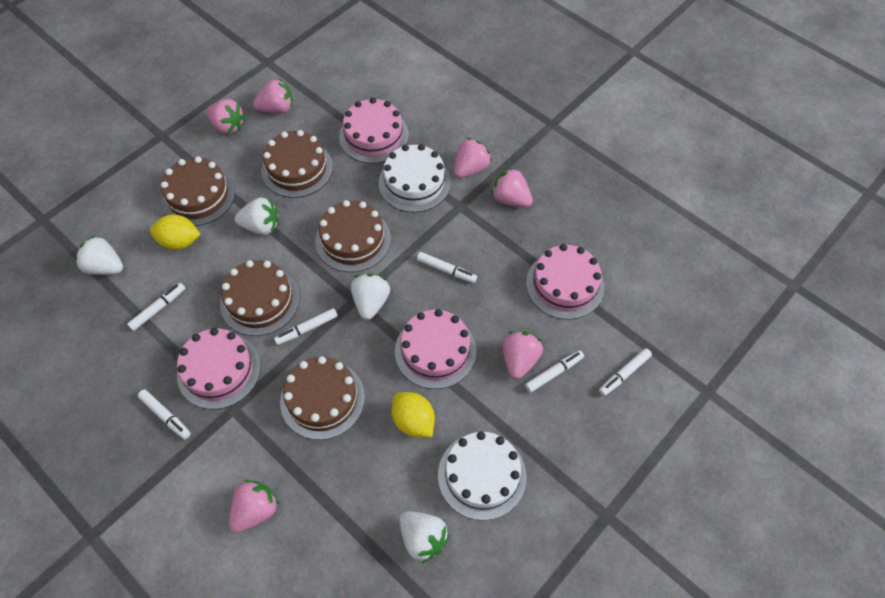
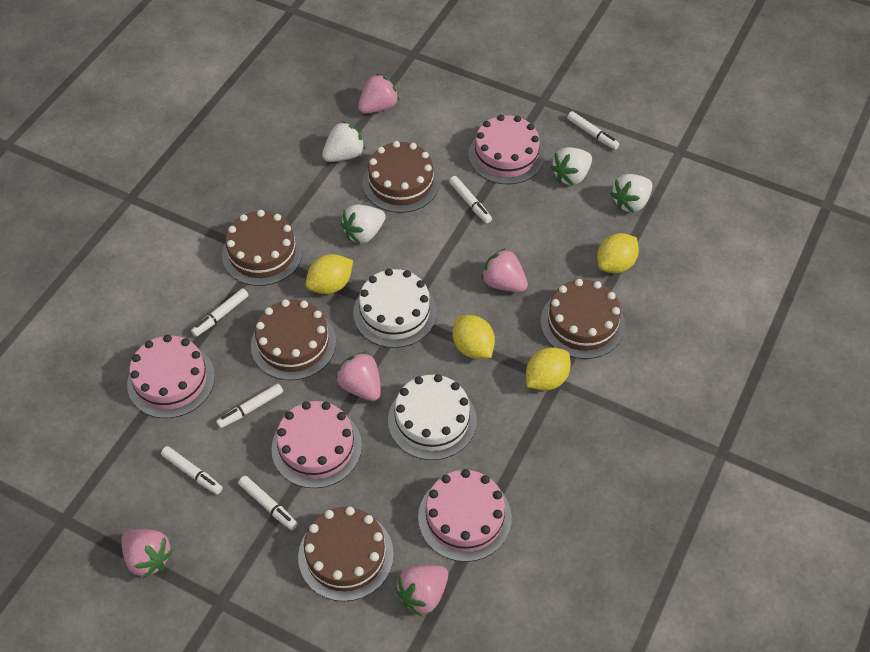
pink strawberry: [206,99,245,134] [229,480,280,533] [253,78,293,113] [454,138,492,178] [491,168,533,207] [502,331,543,379] = 6 -> [122,529,173,579] [336,352,381,401] [358,74,399,114] [395,565,448,617] [481,248,528,292] = 5
yellow lemon: [150,214,201,250] [391,392,435,437] = 2 -> [306,254,353,294] [453,315,495,359] [526,347,571,391] [597,233,639,273] = 4

